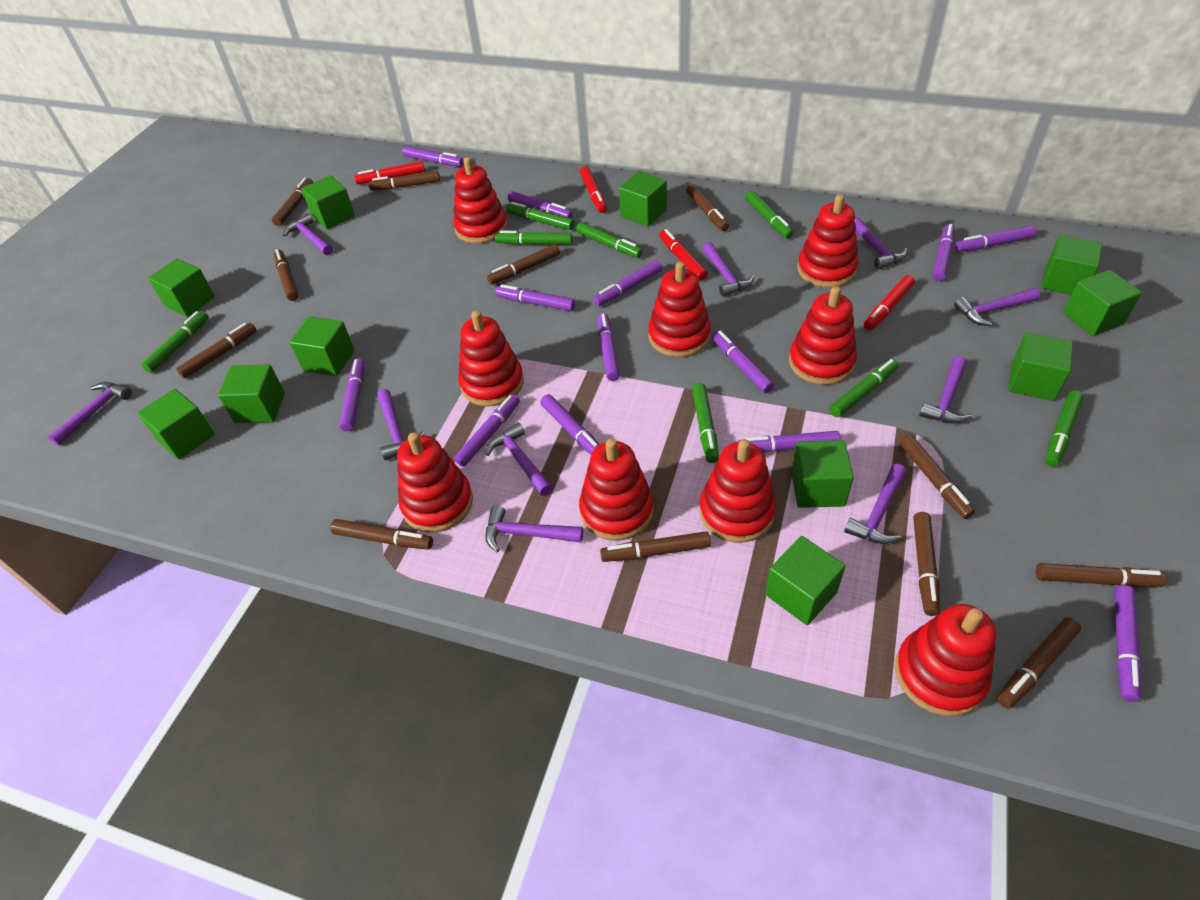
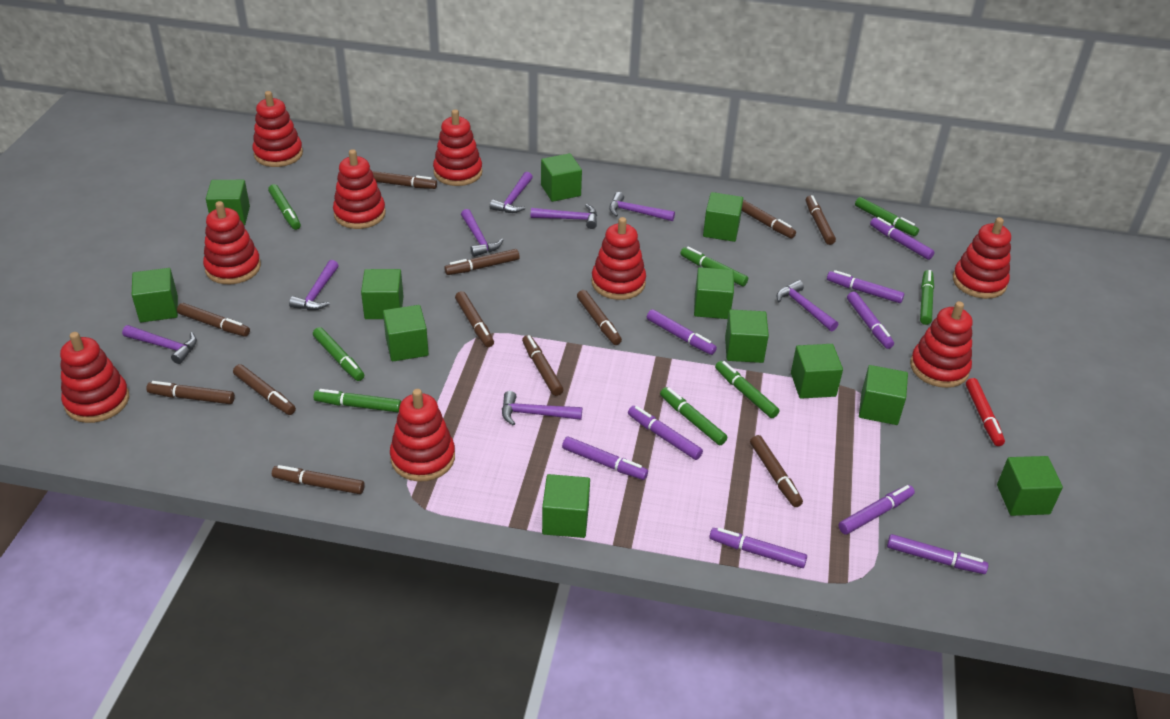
green cube: [137,389,215,459] [148,259,215,317] [218,364,285,423] [290,316,355,376] [301,175,355,229] [619,171,667,227] [765,536,846,625] [791,440,854,508] [1008,332,1073,401] [1041,235,1102,295] [1063,270,1142,336] = 11 -> [132,268,178,322] [206,180,250,225] [361,269,403,319] [383,305,429,361] [541,153,582,202] [542,474,590,538] [694,267,734,319] [703,192,743,242] [725,310,769,363] [791,344,843,399] [859,365,908,425] [997,456,1063,516] = 12
purple hammer: [48,382,132,446] [283,213,333,255] [377,389,425,460] [485,505,583,552] [486,423,553,496] [702,242,754,297] [844,464,906,544] [854,217,907,269] [919,356,972,424] [954,288,1040,326] = 10 -> [122,325,197,364] [289,260,339,310] [461,209,503,257] [490,172,533,213] [502,391,582,426] [531,204,597,229] [609,192,675,221] [777,280,838,331] = 8
purple marker: [339,358,365,431] [402,146,464,167] [454,394,520,467] [495,284,575,311] [508,191,573,218] [540,394,600,455] [593,260,662,306] [598,313,620,381] [712,330,774,393] [738,431,841,452] [933,224,955,281] [955,226,1036,252] [1114,585,1142,702] = 13 -> [562,437,648,480] [628,406,703,460] [647,309,717,355] [709,528,807,568] [827,270,904,303] [839,485,915,535] [847,292,894,349] [870,217,934,260] [887,534,988,574] = 9
red marker: [354,161,425,184] [580,167,607,213] [659,229,708,281] [864,275,915,331] = 4 -> [966,378,1005,446] = 1

